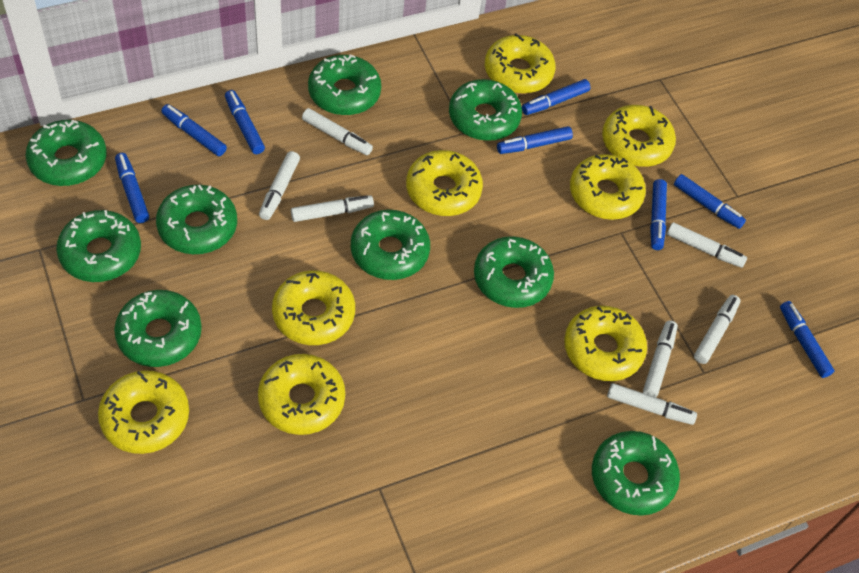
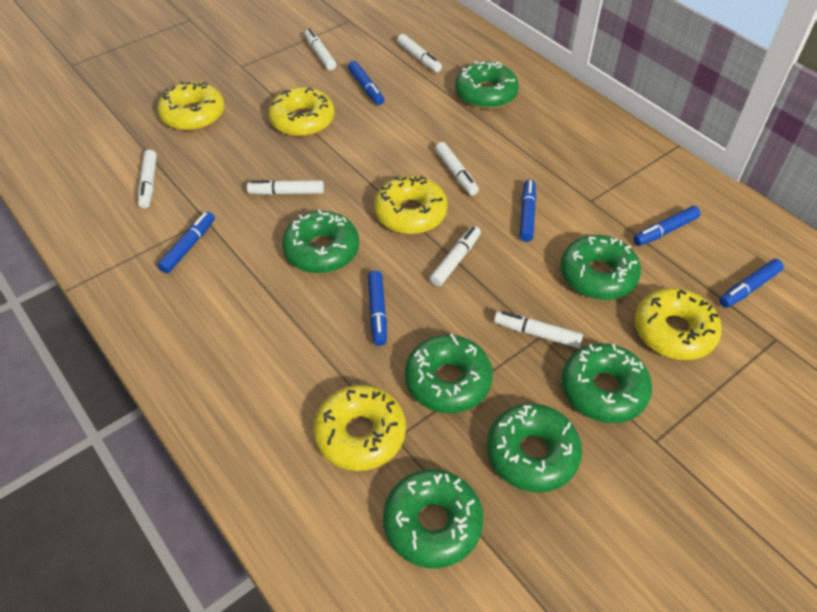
blue marker: [115,153,149,223] [161,104,227,156] [225,90,265,154] [497,126,573,154] [522,79,591,115] [650,179,667,250] [674,174,746,229] [780,301,834,378] = 8 -> [158,212,215,273] [348,61,384,105] [368,271,387,346] [520,180,536,242] [633,206,701,246] [719,259,784,308] = 6
green donut: [25,120,107,186] [56,210,141,282] [114,290,202,367] [156,185,237,254] [308,54,381,115] [351,210,430,280] [449,79,522,141] [474,236,554,308] [592,431,680,516] = 9 -> [282,209,359,274] [383,469,483,568] [405,334,493,413] [455,61,519,109] [487,404,582,492] [560,235,641,300] [561,343,652,423] = 7
yellow donut: [98,370,189,454] [258,354,345,435] [272,270,355,345] [406,150,483,216] [485,33,556,94] [564,306,647,381] [570,154,646,220] [602,105,676,167] = 8 -> [158,81,225,131] [268,87,334,137] [313,385,406,471] [374,176,448,234] [634,288,722,360] = 5

